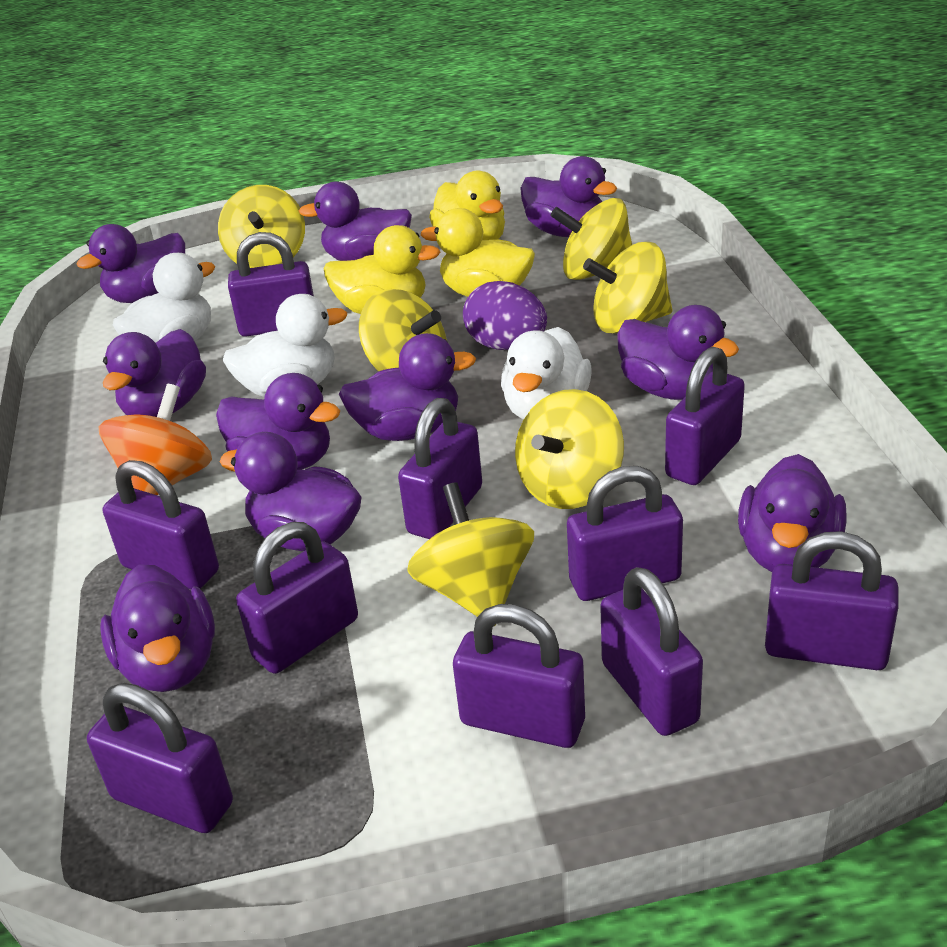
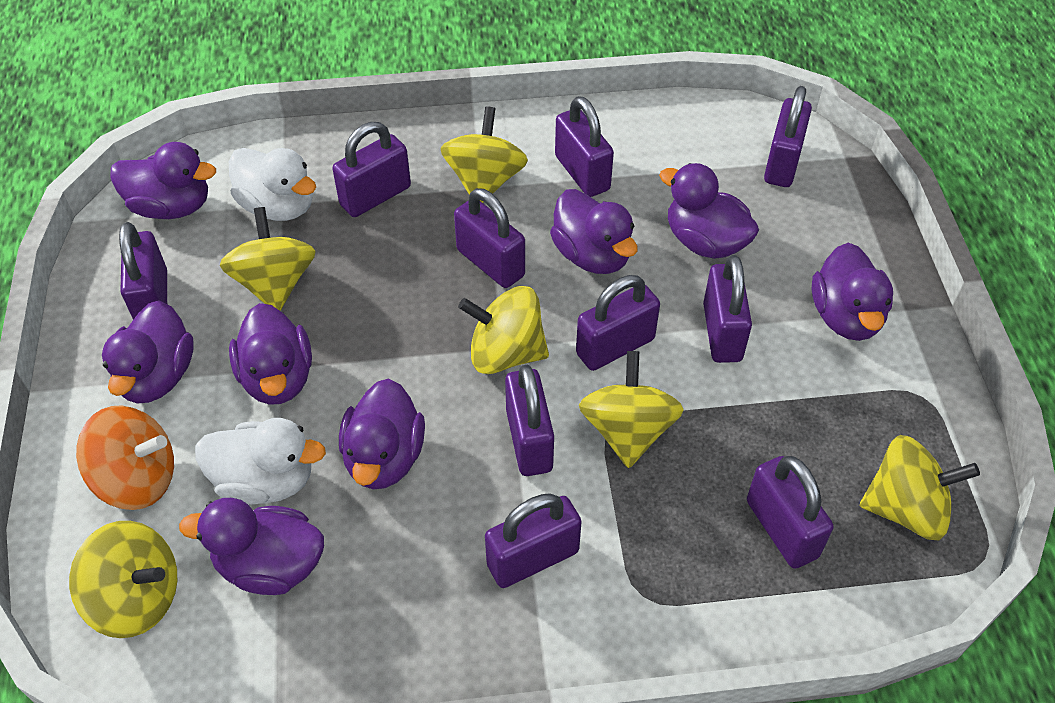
purple duck: [77,224,185,303] [100,564,215,692] [103,329,206,417] [216,373,340,470] [219,432,362,551] [299,182,412,261] [339,333,476,441] [520,156,617,237] [617,305,739,400] [738,454,847,572] = 10 -> [102,300,194,404] [110,142,216,219] [179,498,324,595] [229,303,312,405] [339,379,425,489] [550,189,638,274] [659,163,759,259] [812,243,893,341] = 8
purple egg: [463,281,547,350] = 1 -> none = 0
white duck: [113,253,215,343] [223,294,347,397] [501,327,592,420] = 3 -> [195,418,326,504] [229,148,316,221] = 2
yellow duck: [324,225,440,314] [421,208,535,297] [429,171,505,240] = 3 -> none = 0

